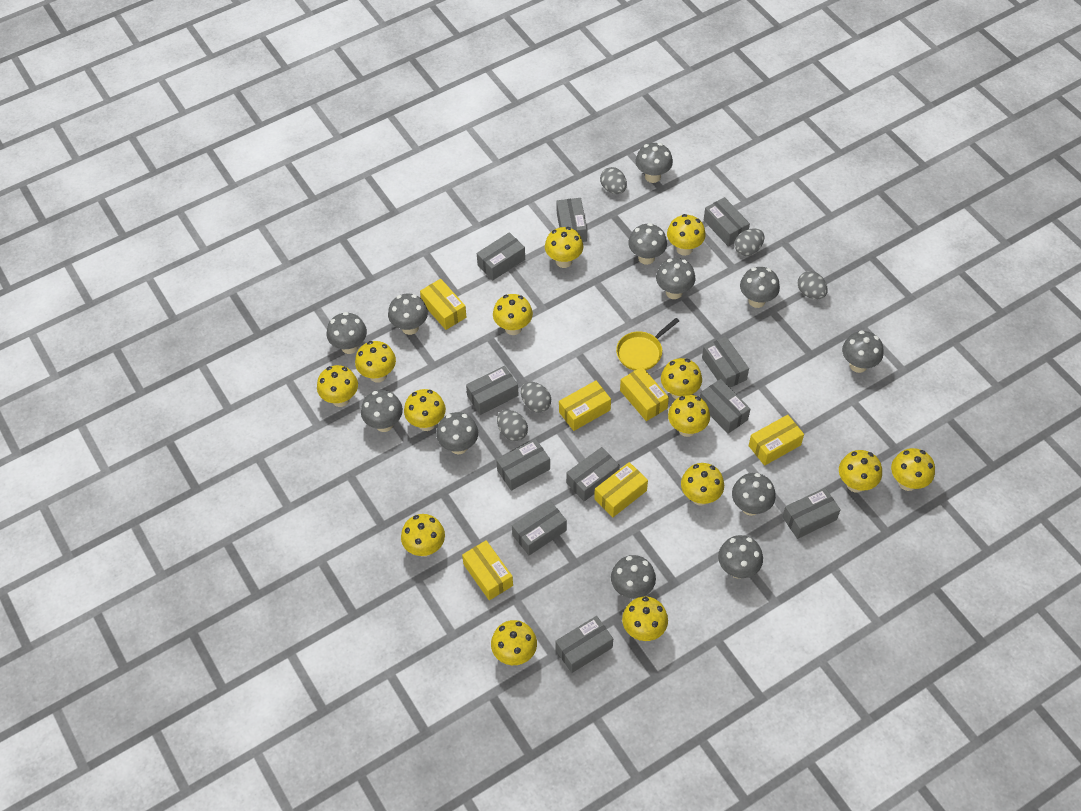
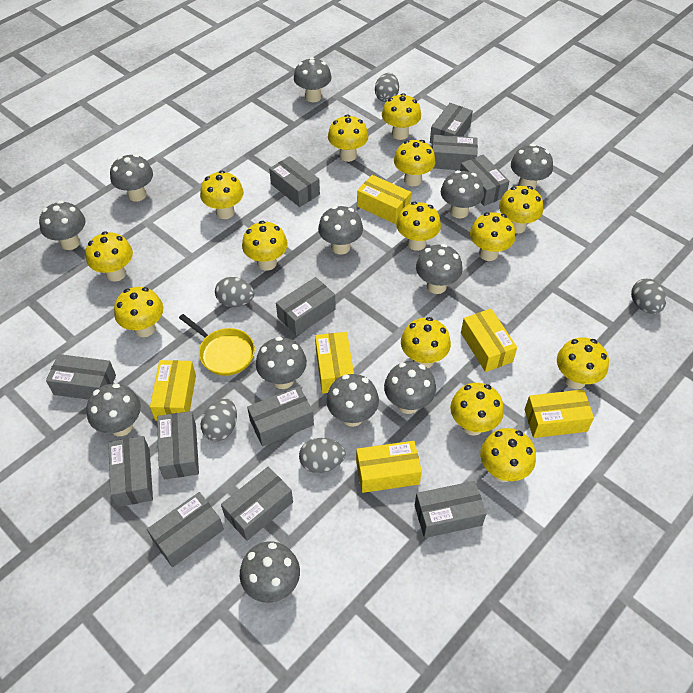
grey box: [466,366,519,415] [477,232,525,280] [496,439,550,491] [512,501,567,555] [555,616,613,673] [557,198,587,242] [566,447,620,501] [700,379,750,434] [702,336,749,388] [704,197,750,247] [782,488,841,539] = 11 -> [46,354,116,400] [108,436,153,507] [147,492,224,567] [157,411,199,479] [221,466,293,541] [247,386,314,446] [269,156,320,207] [276,277,336,336] [415,481,486,538] [430,103,473,144] [432,135,478,170] [460,154,510,206] = 12

